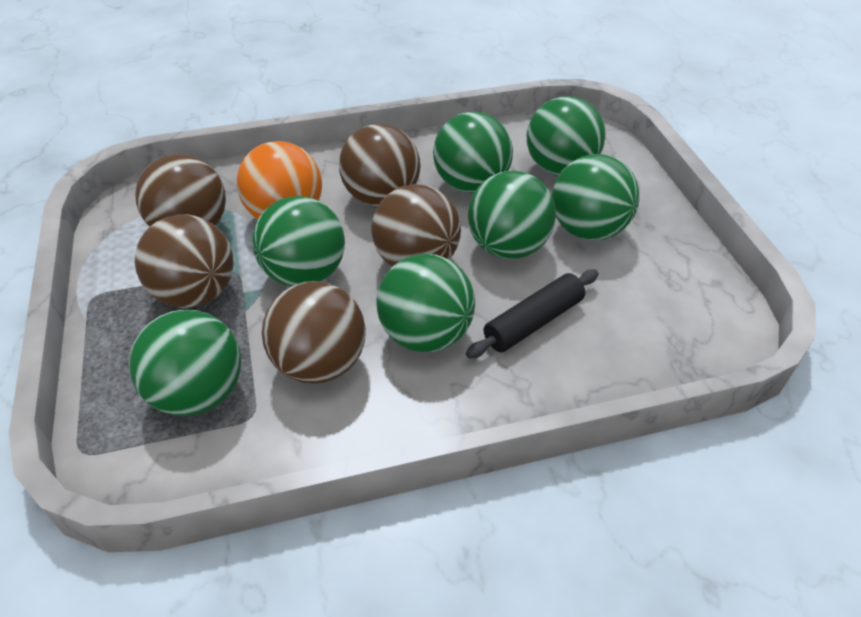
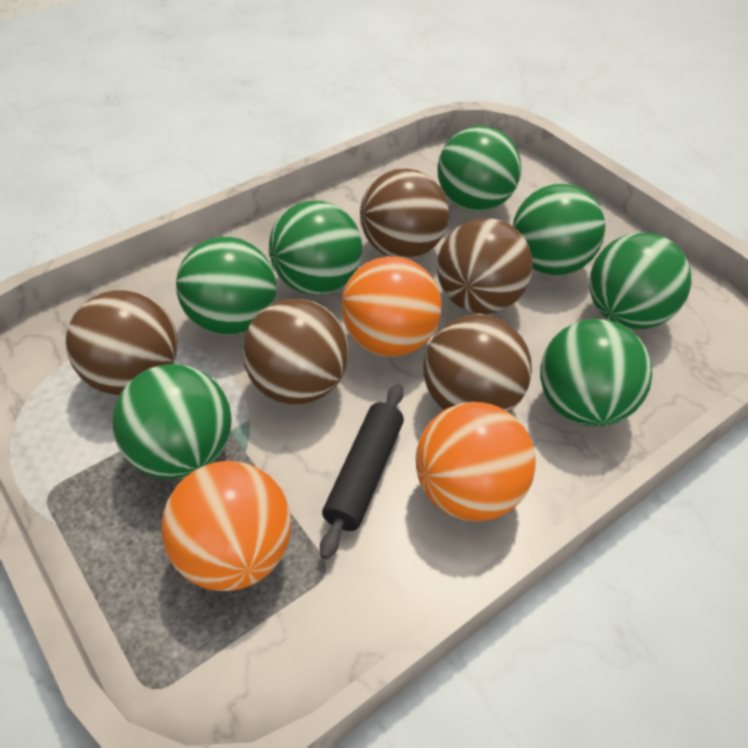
orange ball: [237,141,322,219] = 1 -> [161,461,291,591] [341,256,441,357] [416,402,536,522] = 3

